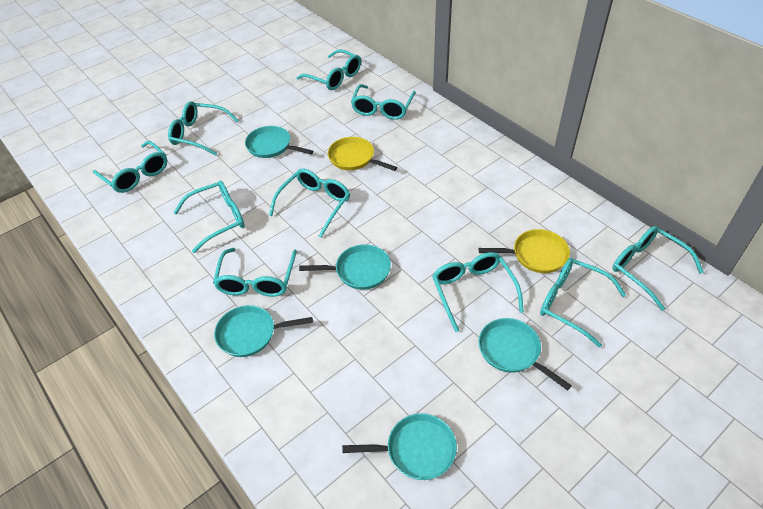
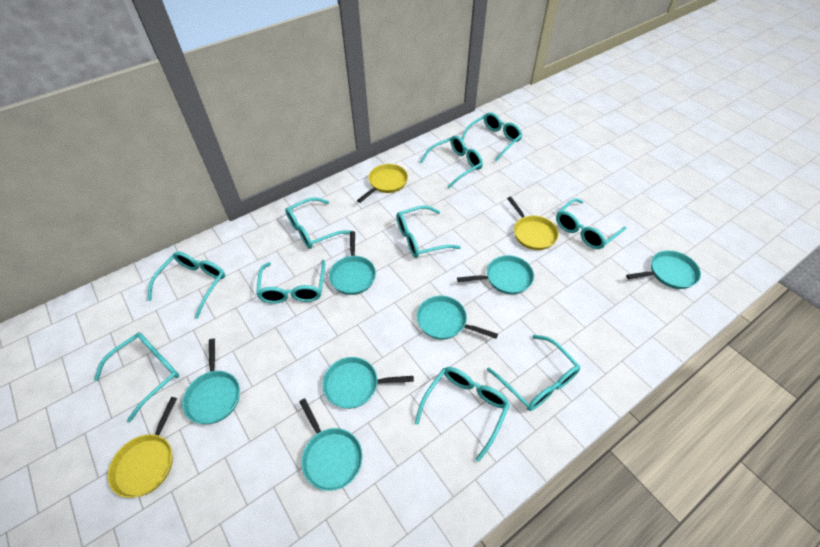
turquoise pan: [214,305,313,357] [245,126,313,158] [299,244,391,290] [342,413,457,480] [479,318,572,391] = 5 -> [182,339,240,424] [299,398,363,491] [322,357,414,409] [329,231,376,295] [417,296,498,339] [457,255,534,294] [626,250,701,289] = 7
yellow pan: [328,137,397,171] [479,229,570,273] = 2 -> [108,397,177,498] [357,164,408,203] [507,197,558,250] = 3

